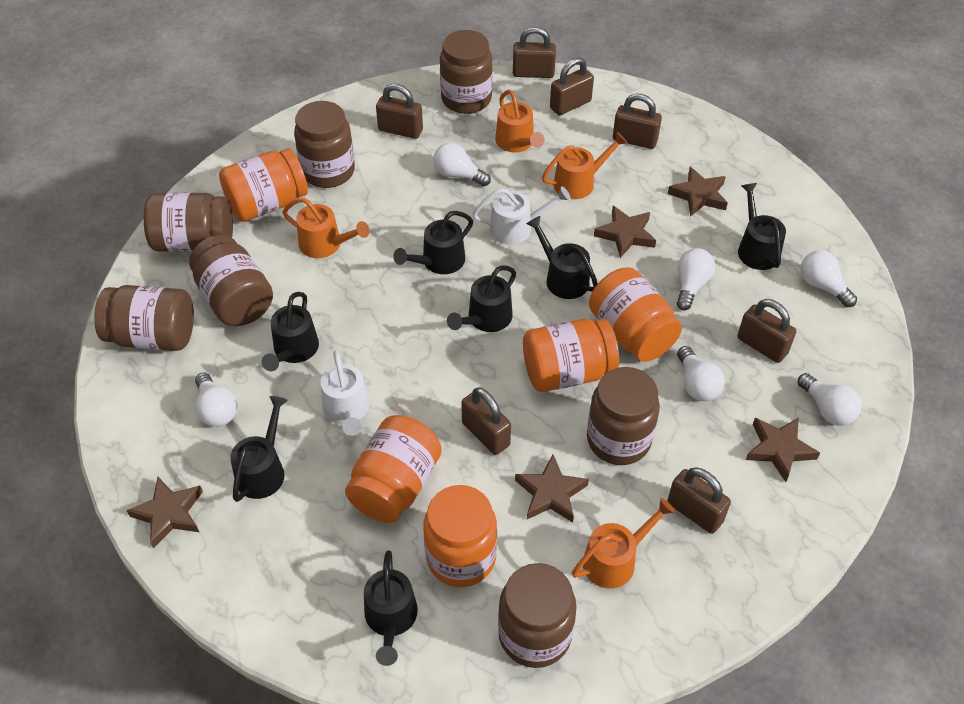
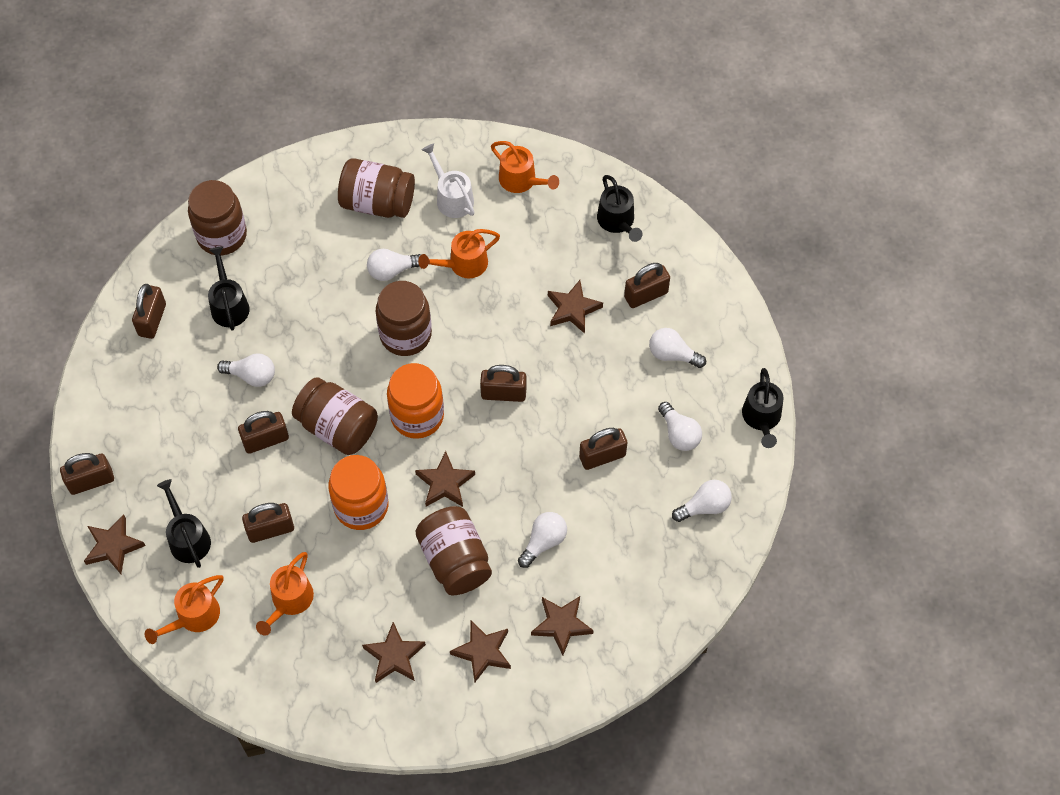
black watering can: [230,396,288,502] [262,292,319,371] [364,550,418,666] [393,211,473,274] [447,265,516,332] [526,216,598,299] [738,183,786,270] = 7 -> [157,479,211,568] [208,246,250,331] [597,175,643,242] [742,368,783,448] = 4
brown jar: [94,285,194,351] [144,192,233,252] [189,235,273,326] [294,101,355,188] [440,30,493,114] [498,563,577,668] [587,367,660,465] = 7 -> [188,180,247,255] [292,377,378,455] [338,158,415,218] [376,281,432,356] [415,506,492,595] = 5
brown star: [126,477,203,549] [515,455,589,523] [594,206,656,258] [668,167,728,217] [746,417,820,482] = 5 -> [84,515,146,574] [362,622,426,683] [415,451,475,507] [450,620,511,682] [531,596,594,656] [548,280,603,334] = 6
orange jar: [219,148,308,222] [345,415,442,523] [423,485,497,587] [523,319,619,392] [589,267,682,362] = 5 -> [328,455,388,530] [387,363,444,439] = 2
white watering can: [321,350,369,436] [472,186,571,245] = 2 -> [422,144,474,218] = 1

